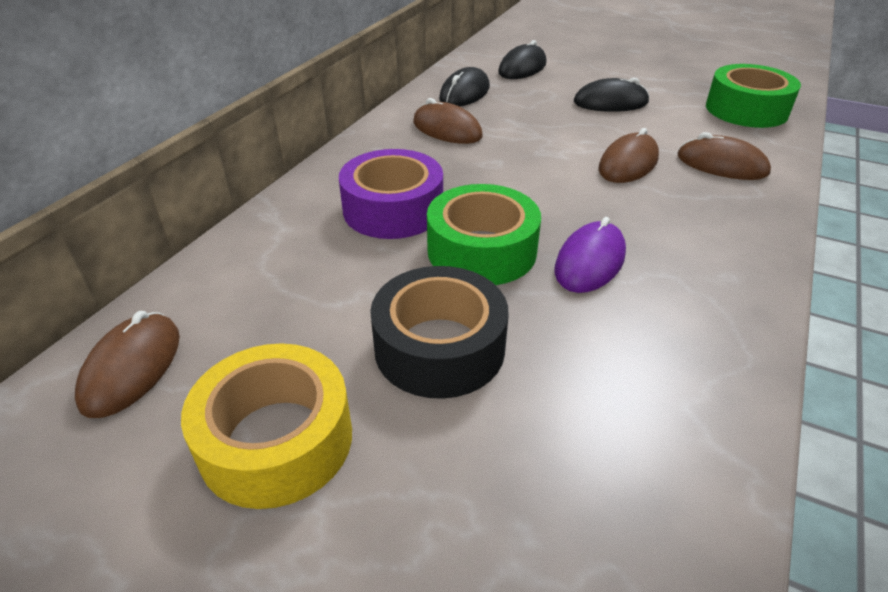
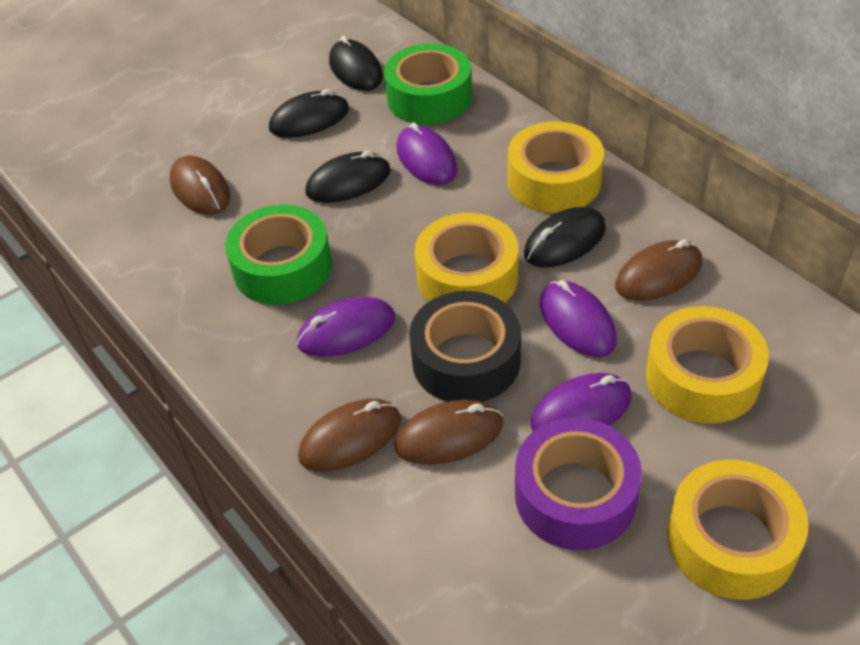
black mouse: [439,67,490,107] [498,40,547,79] [574,78,649,112] = 3 -> [269,89,349,138] [305,151,391,203] [329,36,383,91] [524,207,606,267] = 4
purple mouse: [555,217,626,293] = 1 -> [297,297,395,357] [397,122,457,185] [531,373,632,431] [540,280,617,357] = 4
yellow tape: [181,343,352,509] = 1 -> [415,213,519,302] [508,122,604,213] [646,306,769,424] [667,460,808,600] = 4

